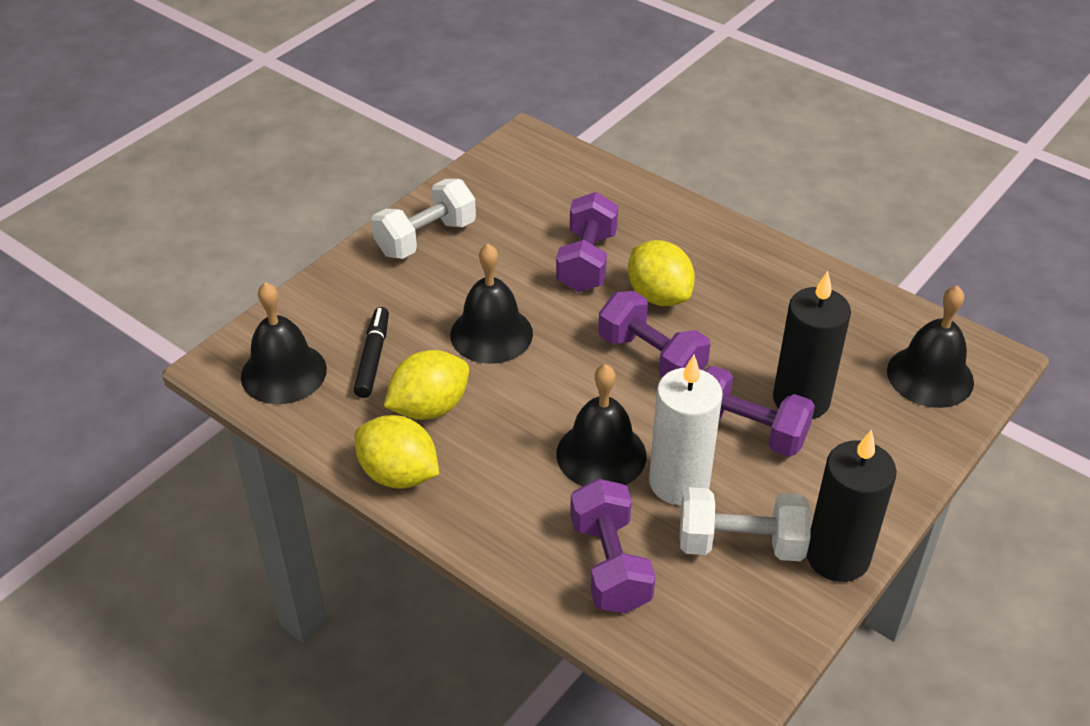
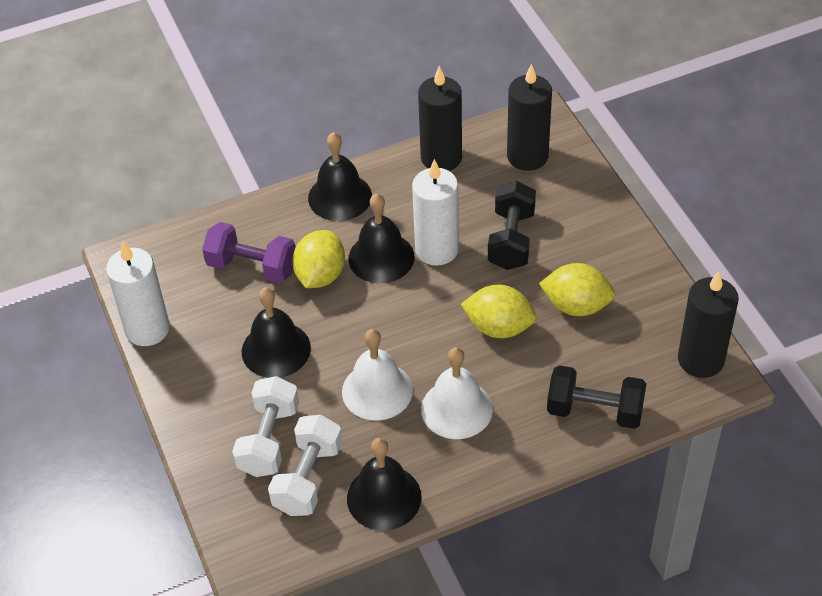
black candle: [773,271,851,419] [807,430,897,582] = 2 -> [418,66,462,171] [507,64,552,171] [678,271,739,378] = 3
black dumbbell: none = 0 -> [488,181,536,270] [547,365,646,429] = 2
black marker: [354,307,389,398] = 1 -> none = 0
purple dumbbell: [556,192,618,292] [570,479,656,613] [598,291,710,378] [704,366,815,457] = 4 -> [202,222,295,283] = 1
white bell: none = 0 -> [342,329,413,421] [421,347,493,439] = 2
white candle: [649,355,723,505] = 1 -> [106,242,170,346] [412,159,459,266] = 2

